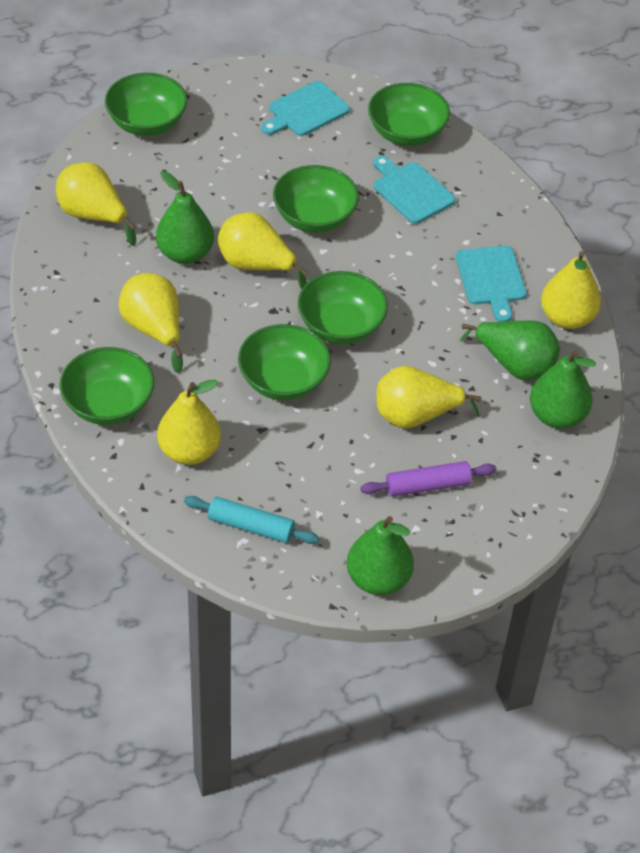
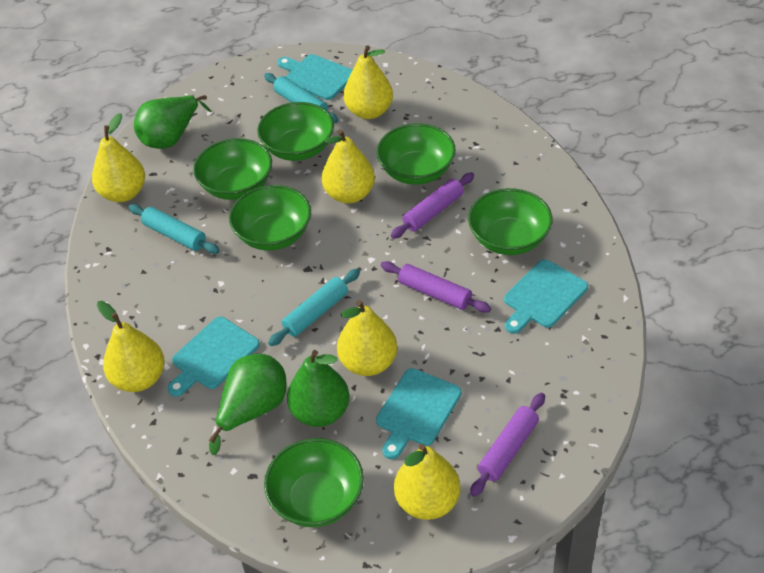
green pear: [156,171,214,264] [347,516,414,595] [460,321,560,380] [530,350,596,429] = 4 -> [134,95,212,149] [209,354,287,455] [287,350,349,427] = 3
purple rolling pin: [361,461,496,497] = 1 -> [381,261,491,313] [391,172,474,239] [470,393,545,497] = 3
turquoise cutting board: [261,81,350,136] [373,156,456,224] [456,246,527,322] = 3 -> [168,317,260,397] [277,54,353,100] [376,368,462,459] [504,259,588,334] = 4
turquoise rolling pin: [184,496,319,544] = 1 -> [128,204,220,254] [264,73,338,123] [268,269,360,346] = 3

